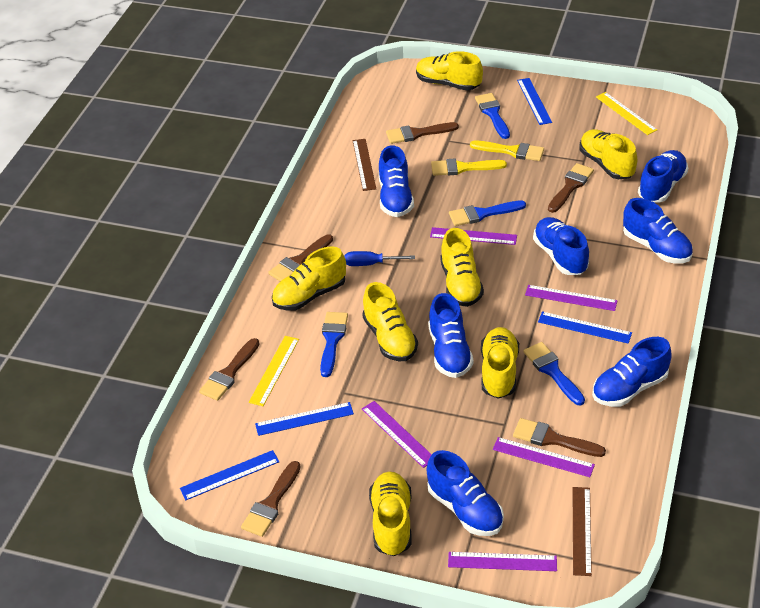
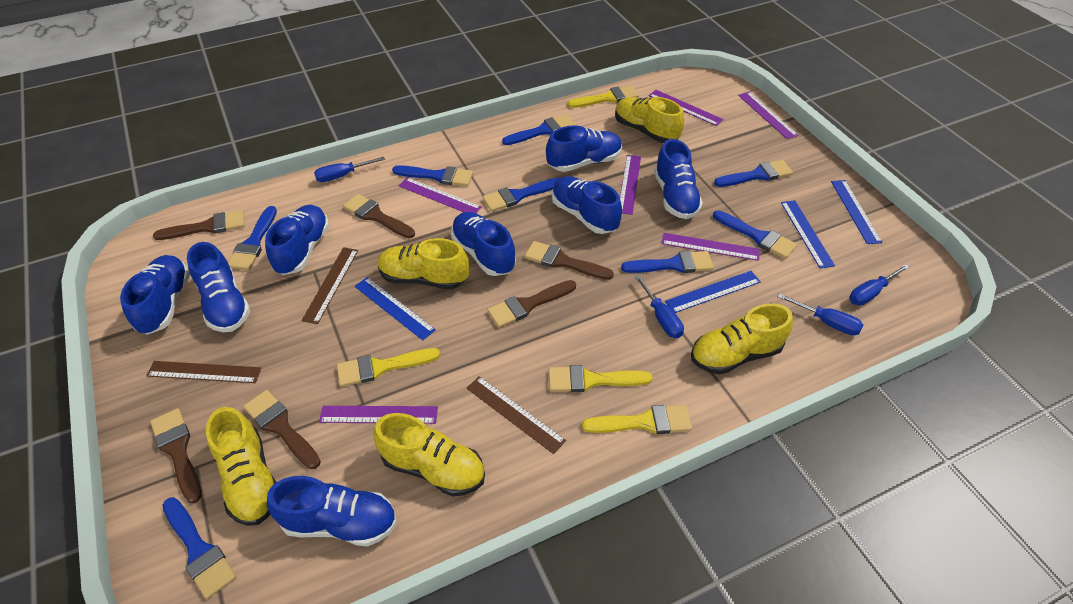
blue brush: [320,312,348,377] [449,200,526,226] [475,93,510,139] [523,342,585,406] = 4 -> [162,497,236,599] [228,206,277,270] [392,165,473,186] [483,178,560,212] [502,114,575,145] [621,251,714,273] [713,210,797,259] [714,160,793,187] = 8
blue screwdriver: [345,251,415,266] = 1 -> [314,157,385,182] [635,275,684,338] [777,293,863,335] [849,264,910,306] = 4
blue shoe: [379,145,414,217] [427,450,504,536] [428,293,474,378] [533,217,589,275] [592,337,672,407] [623,198,693,263] [638,150,688,203] = 7 -> [120,255,190,335] [187,242,250,332] [265,205,329,275] [267,476,397,547] [451,212,516,276] [546,125,622,172] [552,176,622,234] [654,139,703,219] = 8
brown ruler: [353,139,376,191] [572,487,592,576] = 2 -> [146,361,261,383] [301,247,358,324] [466,376,566,454] = 3
purple ruler: [362,401,432,468] [430,227,517,245] [448,552,557,571] [493,437,595,477] [525,285,618,311] = 5 -> [319,406,438,424] [399,177,482,213] [620,155,641,215] [649,90,724,126] [661,233,760,261] [738,92,798,139] = 6
yellow brush: [431,159,507,176] [470,140,544,161] = 2 -> [337,348,440,387] [549,365,653,392] [567,85,639,108] [582,405,692,434] = 4
yellow ruler: [249,336,299,406] [596,92,657,135] = 2 -> none = 0
yellow shoe: [272,246,346,311] [362,282,418,361] [369,472,411,556] [416,51,483,91] [440,228,484,307] [481,327,519,399] [580,129,637,179] = 7 -> [206,407,276,526] [373,413,485,496] [378,238,469,289] [615,97,684,143] [691,304,793,375] = 5

